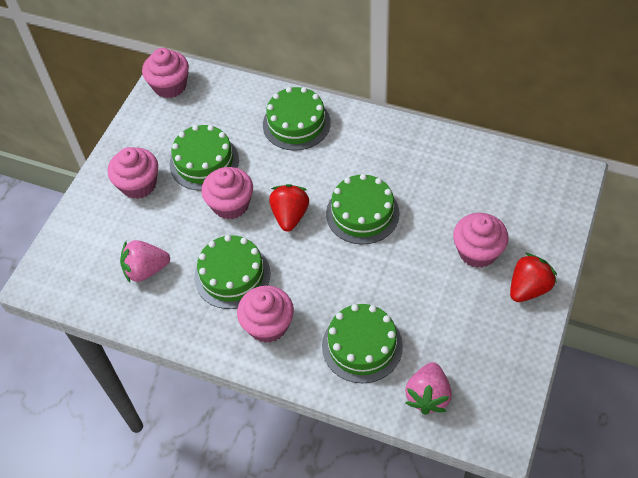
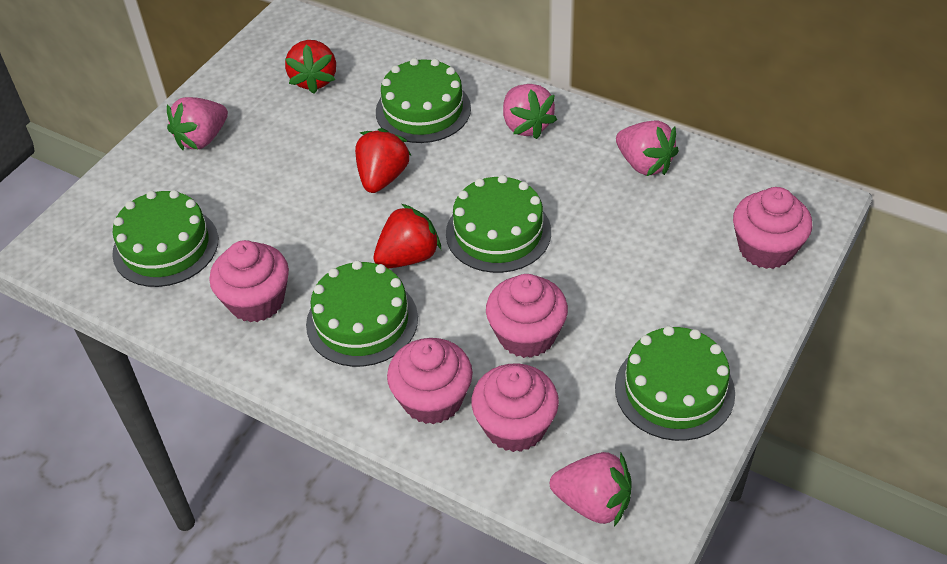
pink strawberry: [120,240,170,283] [405,362,452,415] = 2 -> [167,97,228,150] [503,84,557,139] [550,452,632,527] [616,121,679,176] = 4
red strawberry: [269,184,309,232] [510,253,557,302] = 2 -> [285,40,336,94] [355,128,411,193] [373,204,441,268] = 3

